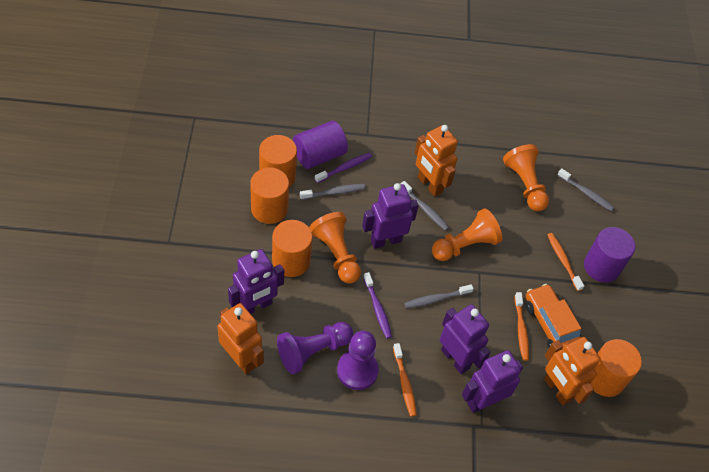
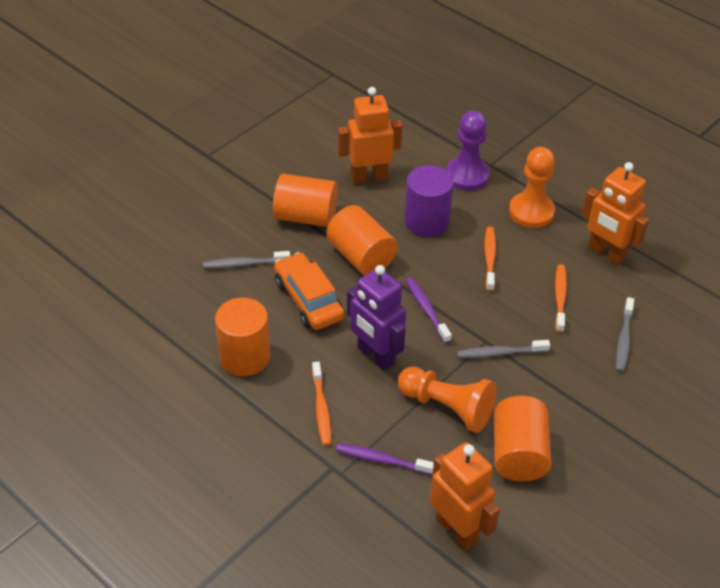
grey toothbrush: [300,184,365,200] [400,181,449,231] [404,284,474,308] [557,168,614,211] = 4 -> [203,251,290,269] [457,340,550,358] [616,297,634,372] = 3
orange pawn: [309,212,361,283] [432,208,502,261] [503,144,549,211] = 3 -> [398,367,497,433] [509,147,555,228] = 2
purple cylinder: [293,121,348,169] [584,227,635,283] = 2 -> [404,165,454,237] = 1
purple pawn: [277,322,353,374] [337,331,379,390] = 2 -> [446,111,490,191] = 1
purple robot: [228,249,284,314] [362,183,419,249] [440,304,490,374] [462,350,523,413] = 4 -> [347,265,406,371] = 1

